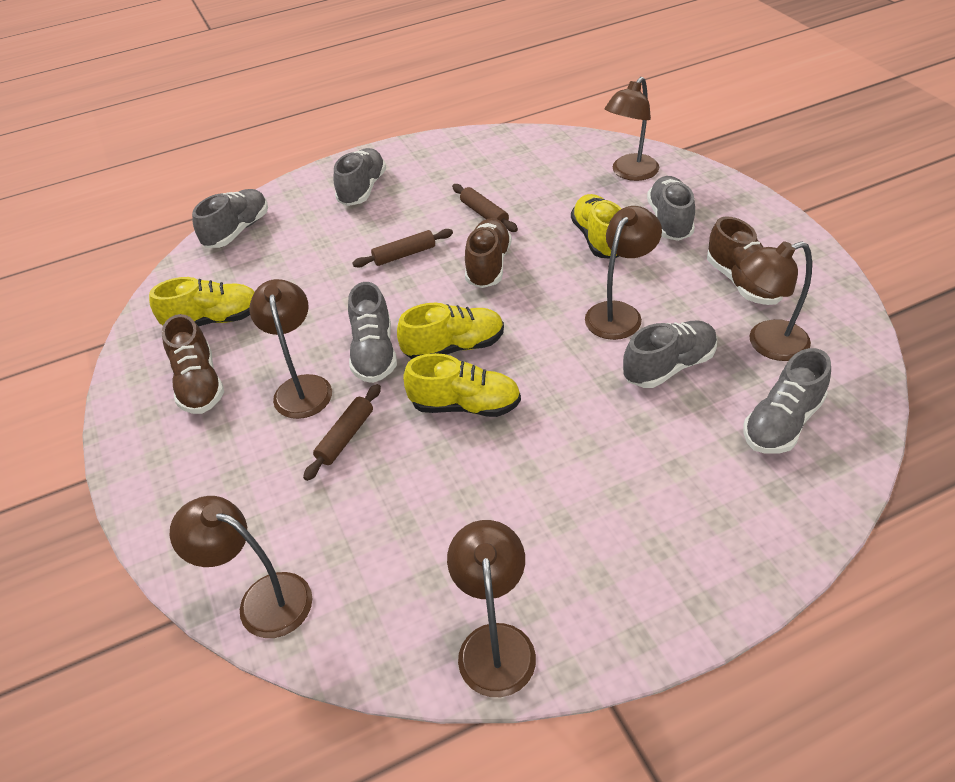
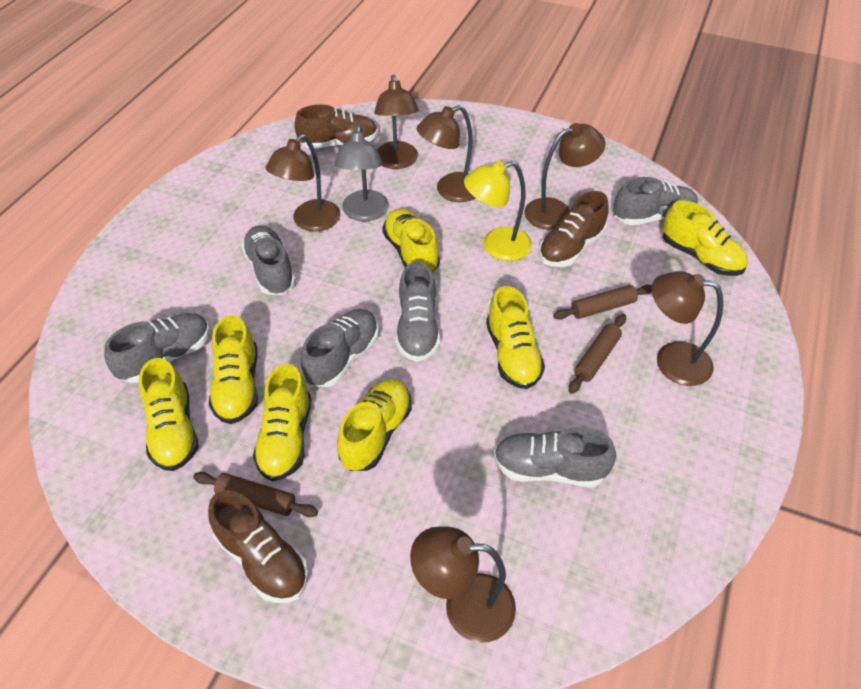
grey lamp: none = 0 -> [335,125,389,221] = 1
yellow lamp: none = 0 -> [464,160,532,261] = 1
yellow shoe: [149,277,254,326] [397,303,504,359] [403,353,521,417] [571,194,621,259] = 4 -> [139,358,198,471] [209,315,258,424] [253,364,311,481] [337,379,412,471] [382,208,440,272] [486,286,545,389] [662,200,748,276] = 7

